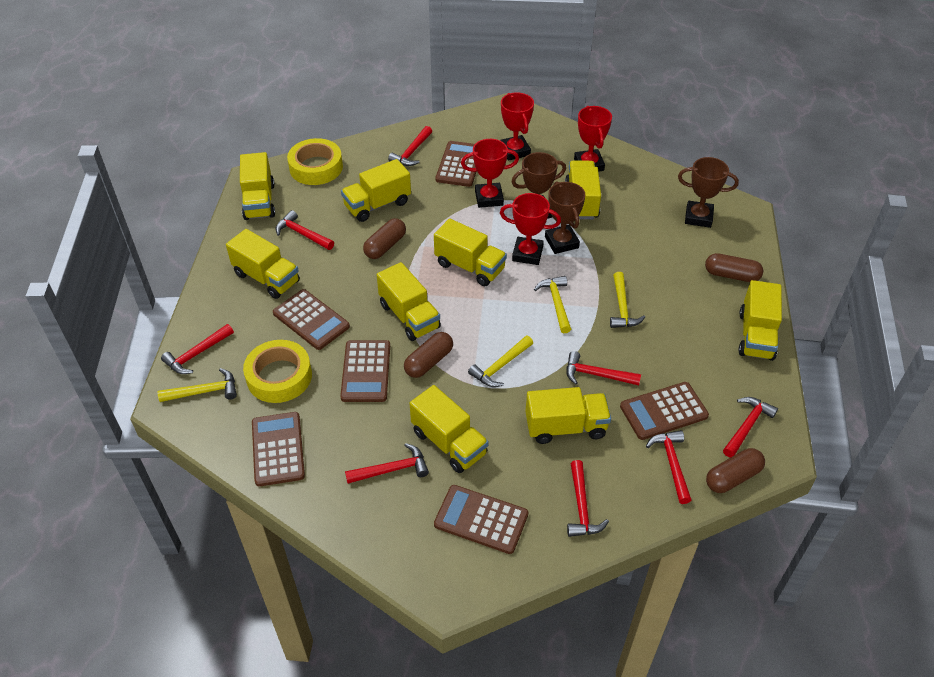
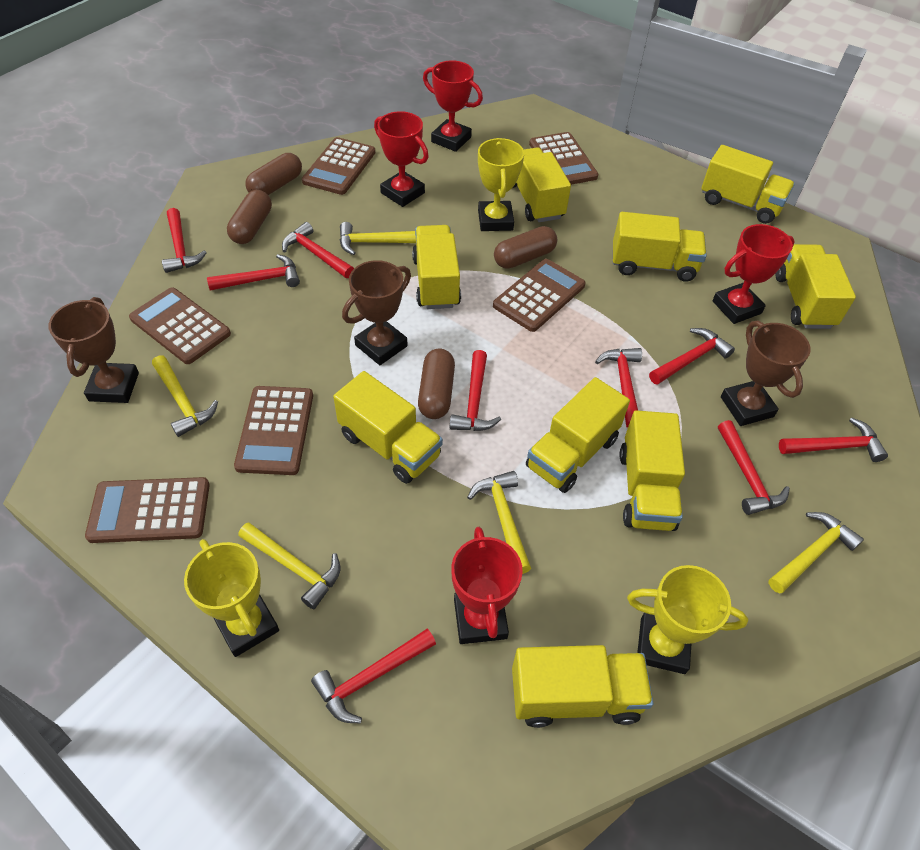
red hammer: [161,324,234,374] [275,210,334,250] [345,443,429,484] [388,126,432,166] [566,351,641,386] [567,460,609,537] [646,430,691,504] [723,397,778,458] = 8 -> [162,208,207,273] [207,254,300,291] [282,222,354,278] [311,629,436,724] [450,350,501,431] [595,348,642,428] [649,328,735,385] [718,420,790,515] [779,417,888,462] = 9
yellow hammer: [158,368,237,402] [468,336,533,387] [534,276,571,333] [610,272,645,328] = 4 -> [152,355,218,437] [238,522,340,609] [340,222,416,255] [467,471,531,574] [768,512,864,593] = 5
yellow tape: [243,340,312,403] [287,138,343,185] = 2 -> none = 0
yellow trophy: none = 0 -> [184,539,279,657] [478,138,524,231] [627,565,748,674] = 3

